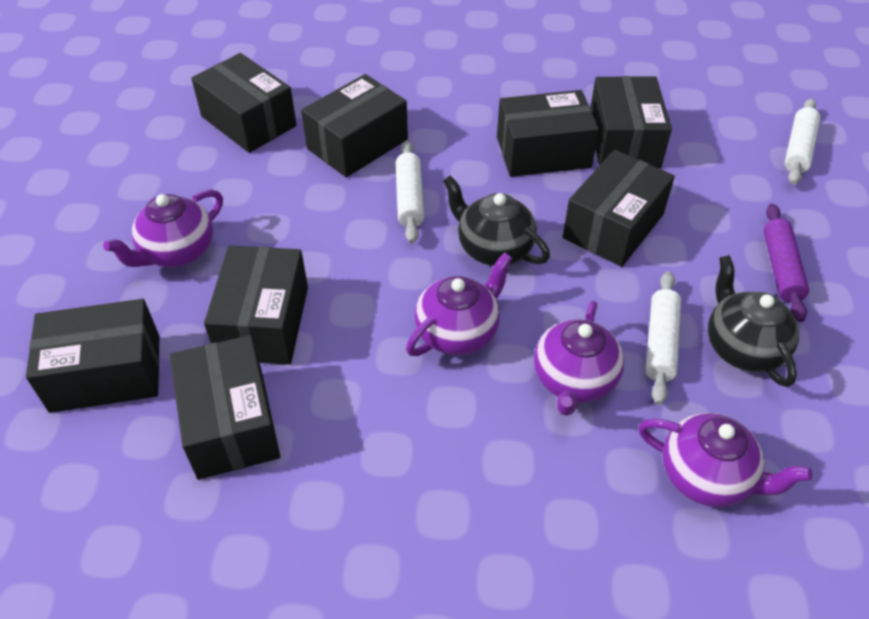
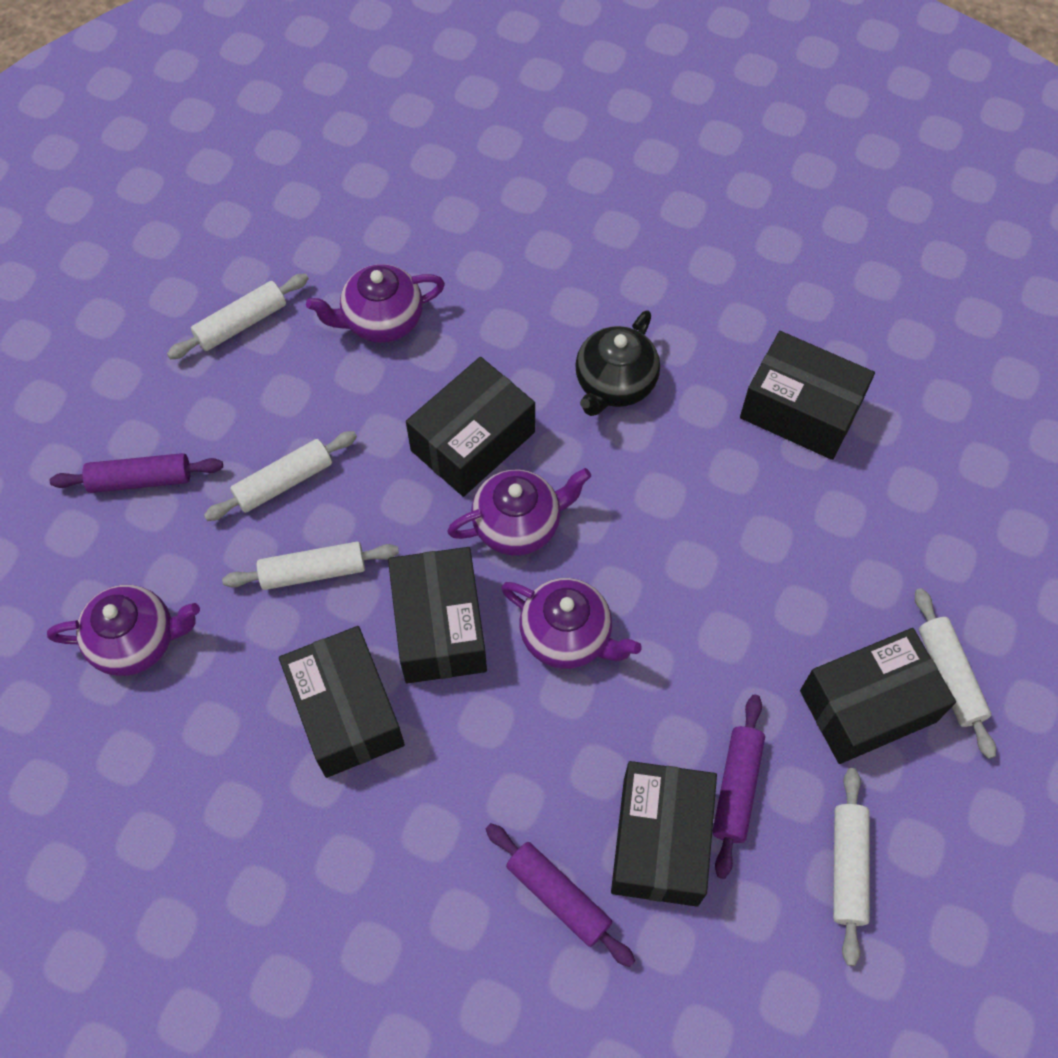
black box: [26,299,159,413] [170,335,280,480] [191,53,297,153] [204,245,308,365] [301,74,408,177] [497,90,599,177] [563,150,675,267] [590,76,672,168] = 8 -> [279,626,405,778] [388,547,487,684] [406,357,535,497] [611,761,717,907] [740,331,875,460] [800,628,956,764] = 6
black teapot: [443,175,550,266] [708,255,799,387] = 2 -> [575,310,660,416] = 1
purple rolling pin: [763,204,809,322] = 1 -> [50,453,223,493] [486,823,635,967] [712,695,765,879] = 3
white rolling pin: [396,140,424,243] [646,271,681,405] [785,99,820,185] = 3 -> [167,274,309,359] [204,431,357,521] [222,542,399,590] [833,768,870,966] [915,588,996,759] = 5

